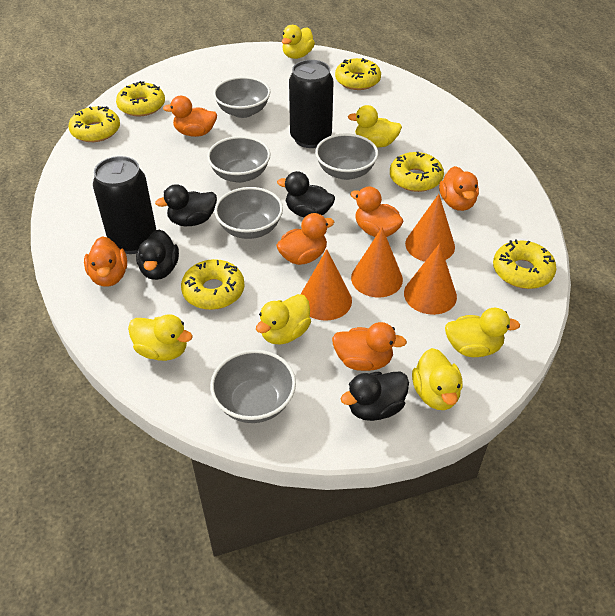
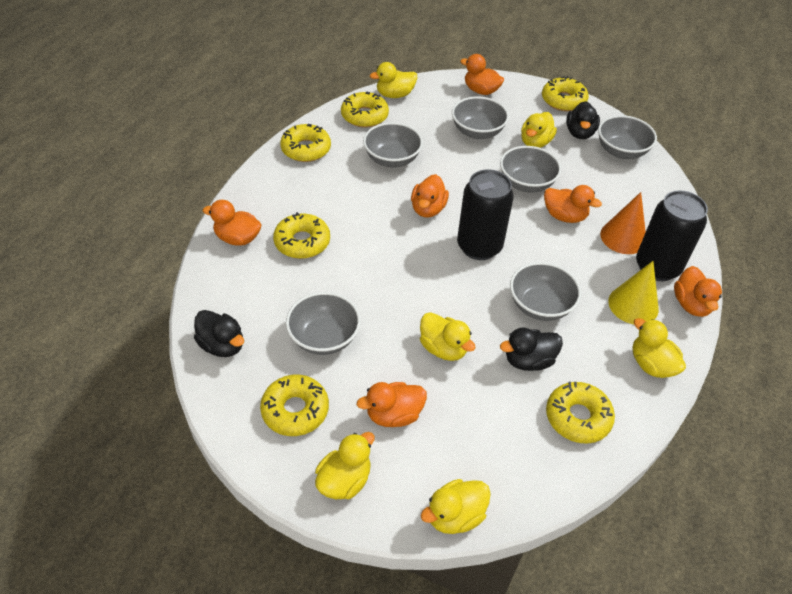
black duck: [136,230,179,280] [155,184,217,226] [277,171,335,218] [341,371,409,421] = 4 -> [194,310,244,357] [500,327,563,371] [566,101,600,139] = 3
grey bowl: [207,136,271,183] [210,350,296,423] [213,77,271,118] [214,187,283,239] [315,133,378,180] = 5 -> [286,292,361,355] [363,122,423,167] [452,96,509,139] [500,146,561,193] [510,262,581,321] [598,115,657,159] = 6
orange cone: [301,249,352,320] [351,227,403,297] [404,243,457,315] [405,194,455,262] = 4 -> [600,192,646,254] = 1
yellow cone: none = 0 -> [608,261,659,324] = 1

